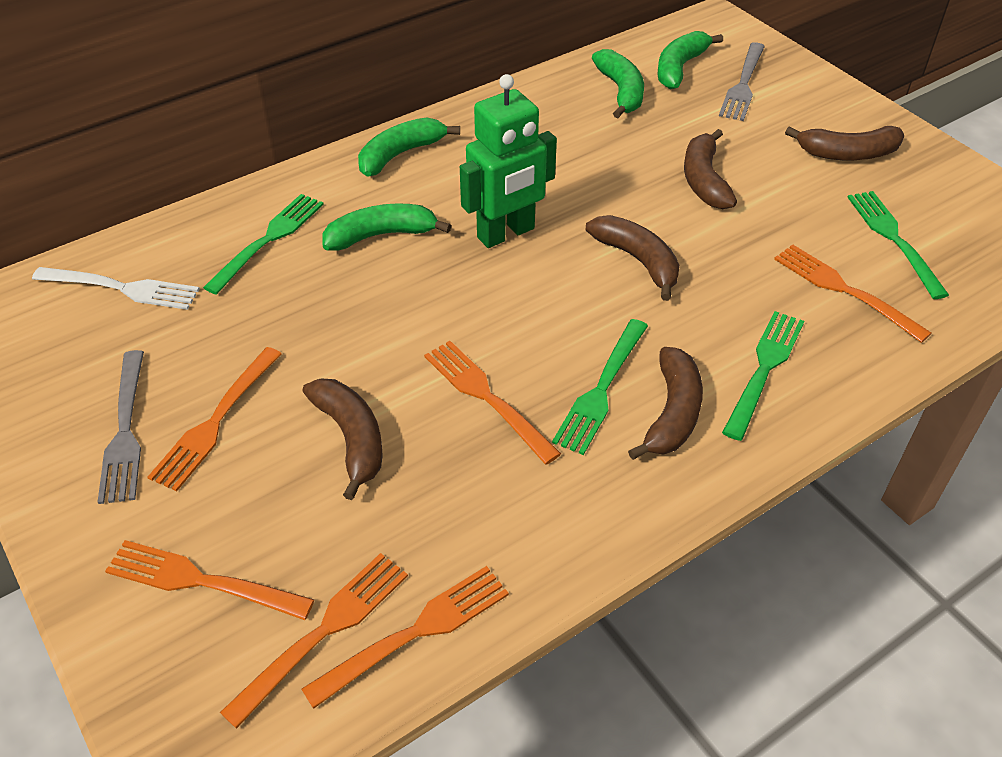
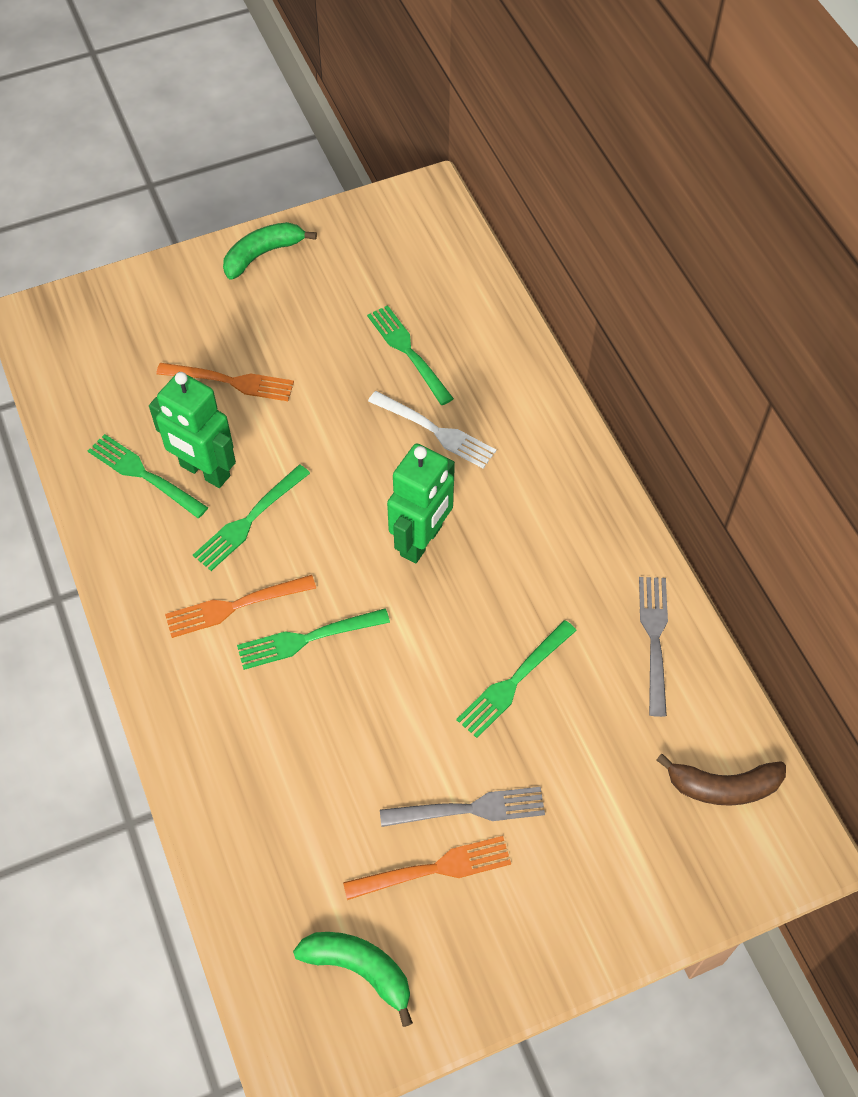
brown banana: [303,379,383,500] [586,215,680,301] [628,347,703,460] [684,129,737,209] [785,126,905,160] = 5 -> [657,754,786,806] = 1
green banana: [322,203,451,251] [358,117,460,177] [592,49,644,118] [657,31,723,89] = 4 -> [223,222,317,280] [293,932,413,1027] = 2
green fork: [203,194,324,295] [552,319,648,455] [722,311,804,441] [847,191,949,299] = 4 -> [88,434,208,518] [193,465,310,571] [237,608,390,670] [367,305,454,405] [456,620,577,738] = 5
green robot: [460,74,557,248] = 1 -> [149,372,236,488] [387,443,455,563] = 2
orange fork: [105,540,315,620] [147,347,282,491] [220,553,408,729] [301,566,509,709] [424,341,561,465] [774,244,932,343] = 6 -> [156,363,294,401] [165,575,316,638] [343,836,511,900] = 3

